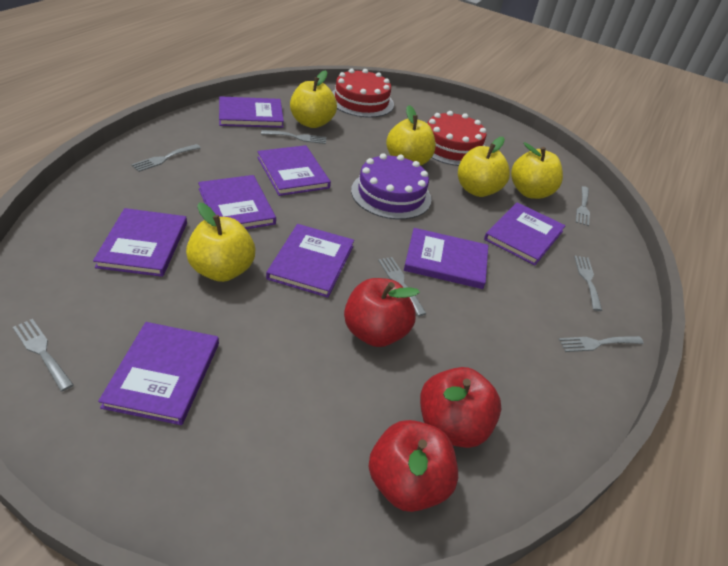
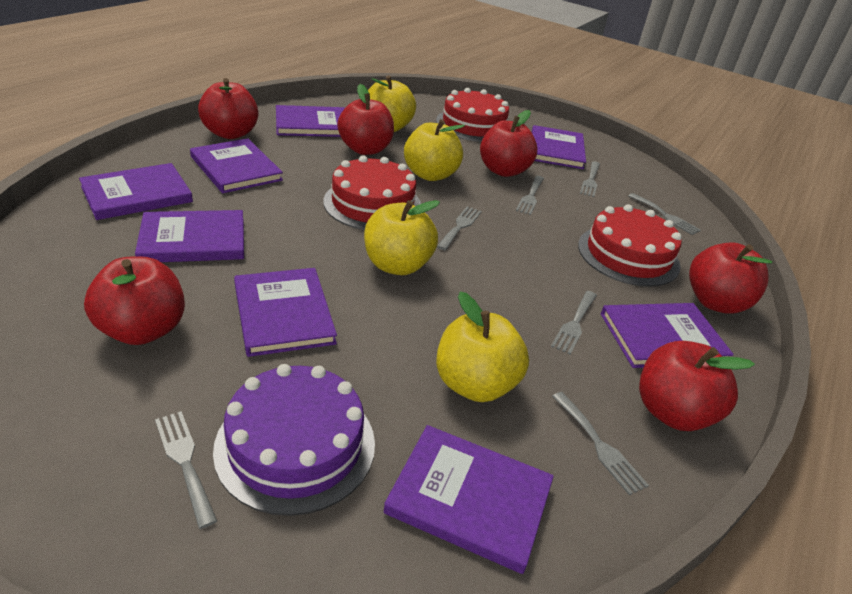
red apple: [344,278,420,347] [368,420,458,512] [420,367,502,448] = 3 -> [84,257,185,345] [198,78,258,139] [337,84,394,155] [480,110,537,177] [639,341,755,431] [689,243,772,314] = 6
red cake: [332,69,394,118] [427,111,487,166] = 2 -> [323,155,421,230] [436,88,509,142] [578,204,682,287] = 3
yellow apple: [186,202,255,282] [290,70,337,128] [386,105,436,166] [458,137,510,197] [511,142,563,199] = 5 -> [364,200,440,275] [368,75,416,132] [404,119,465,181] [436,292,529,402] = 4

